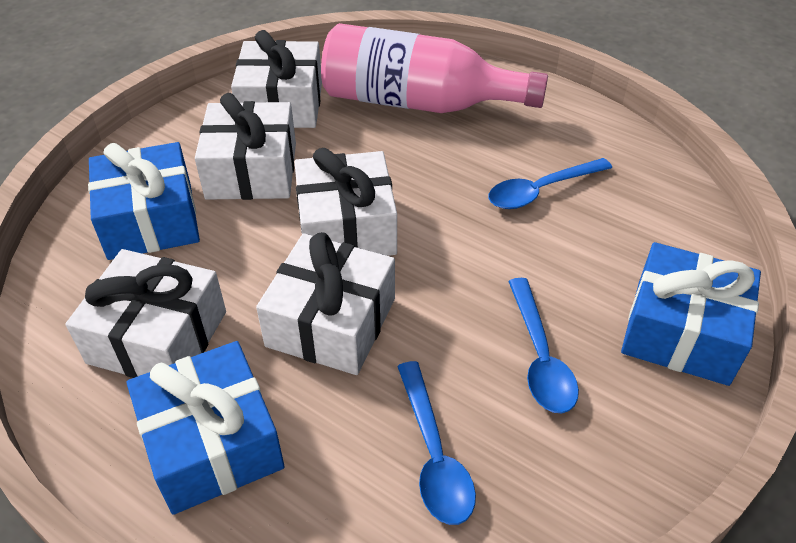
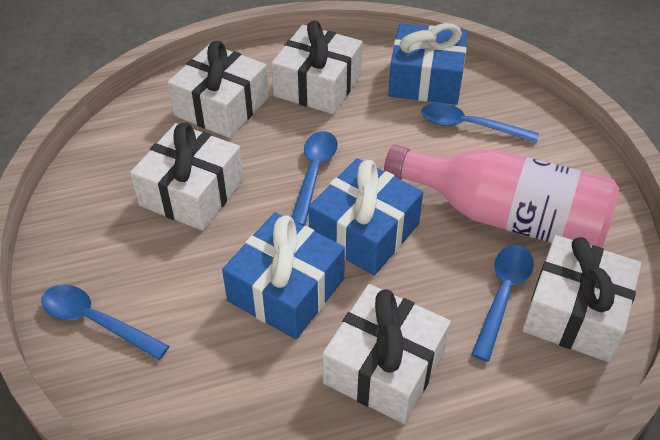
blue spoon: [397,361,476,525] [488,158,612,209] [508,278,579,413] = 3 -> [41,285,169,360] [291,131,338,226] [421,103,539,143] [471,245,534,362] = 4

